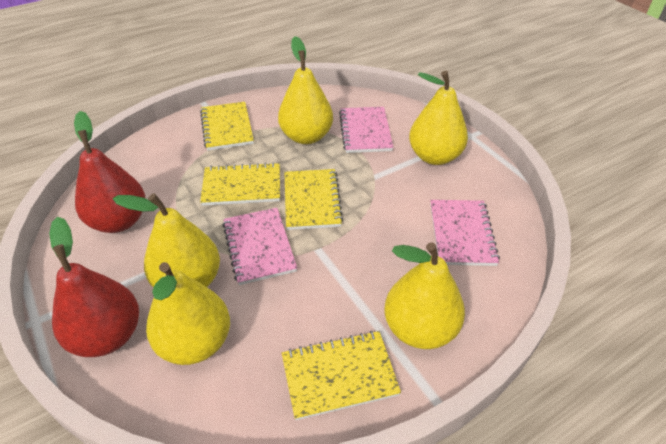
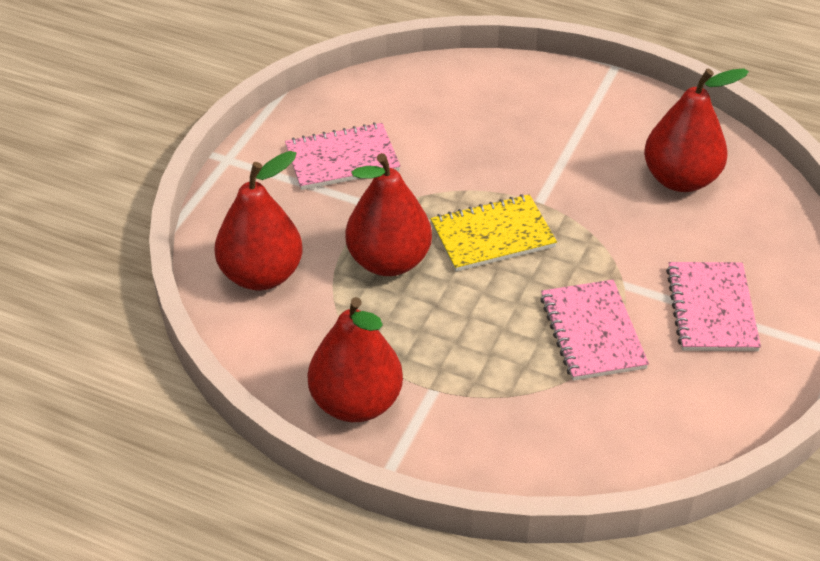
red pear: [49,217,139,357] [74,111,145,233] = 2 -> [215,151,302,291] [308,297,403,422] [345,153,432,276] [644,68,749,192] = 4
yellow notebook: [200,102,254,151] [200,162,280,206] [282,331,401,420] [284,169,343,230] = 4 -> [431,194,557,272] = 1
yellow pear: [113,193,220,288] [146,262,230,365] [278,36,333,144] [384,242,465,349] [409,71,468,165] = 5 -> none = 0

